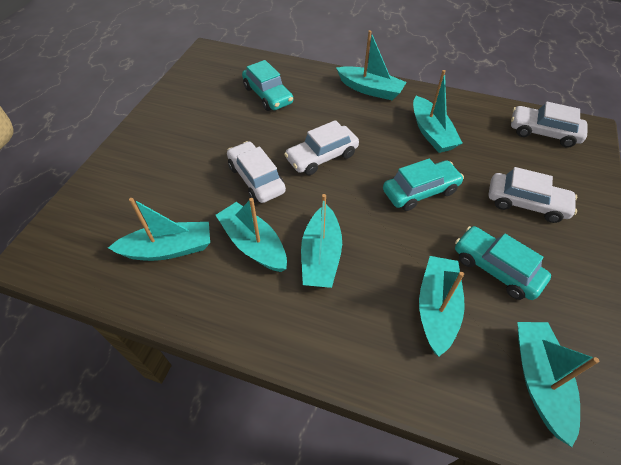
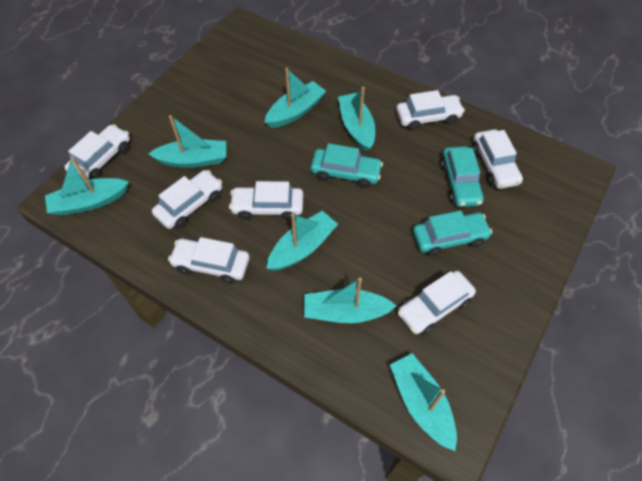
white car: [227,141,286,203] [284,120,359,175] [489,167,577,223] [511,102,587,148] = 4 -> [64,124,130,181] [152,170,222,229] [168,237,250,284] [229,181,303,220] [396,90,465,130] [397,271,476,335] [472,129,523,189] = 7

